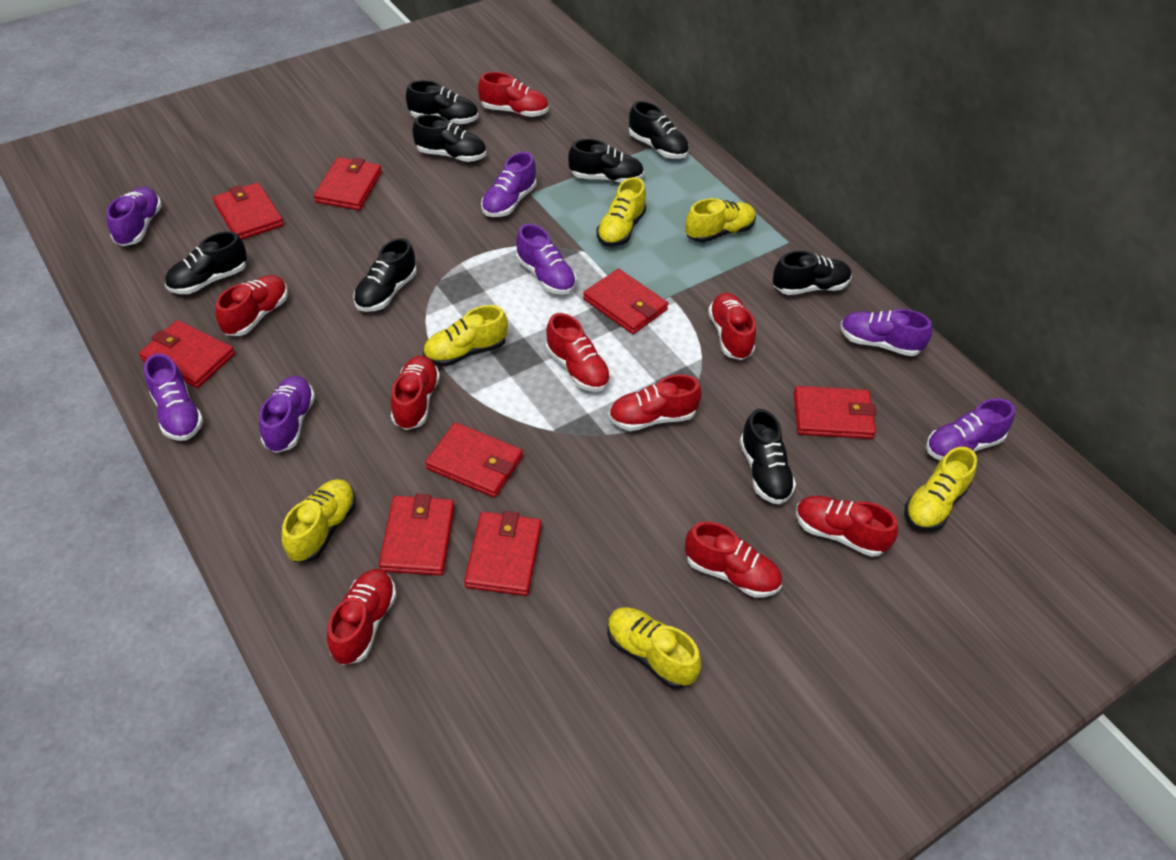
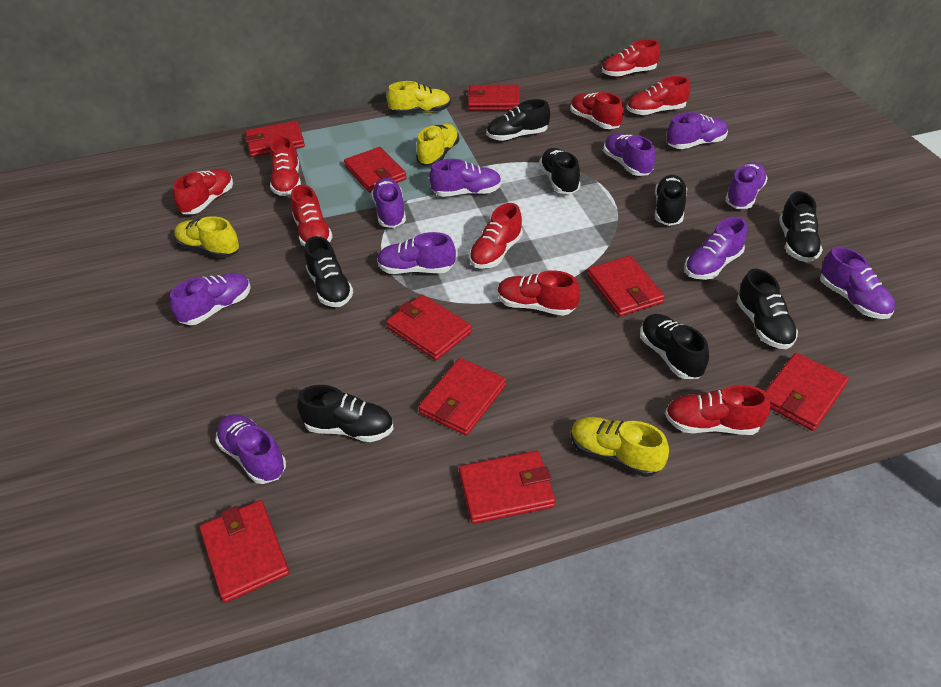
purple shoe: [106,187,162,246] [144,353,203,441] [259,376,315,453] [481,152,537,217] [516,224,576,295] [840,309,932,356] [926,398,1015,460] = 7 -> [170,273,251,325] [215,414,286,484] [371,178,406,228] [377,232,456,274] [429,159,502,197] [604,133,655,176] [667,112,728,149] [684,217,747,280] [725,162,768,209] [820,246,895,319] = 10
red wallet: [139,320,235,388] [213,182,284,240] [314,157,382,210] [379,493,455,576] [425,422,523,498] [464,511,542,596] [583,269,668,334] [794,386,876,439] = 8 -> [199,500,289,603] [245,121,305,157] [344,147,407,193] [386,295,472,360] [419,358,506,435] [459,451,555,524] [467,85,520,111] [587,256,665,316] [765,352,849,431] = 9
yellow shoe: [282,479,356,562] [423,305,508,367] [596,177,646,247] [607,607,701,689] [685,198,756,243] [905,447,977,531] = 6 -> [175,216,239,258] [387,81,451,114] [416,123,459,166] [571,417,669,477] = 4

